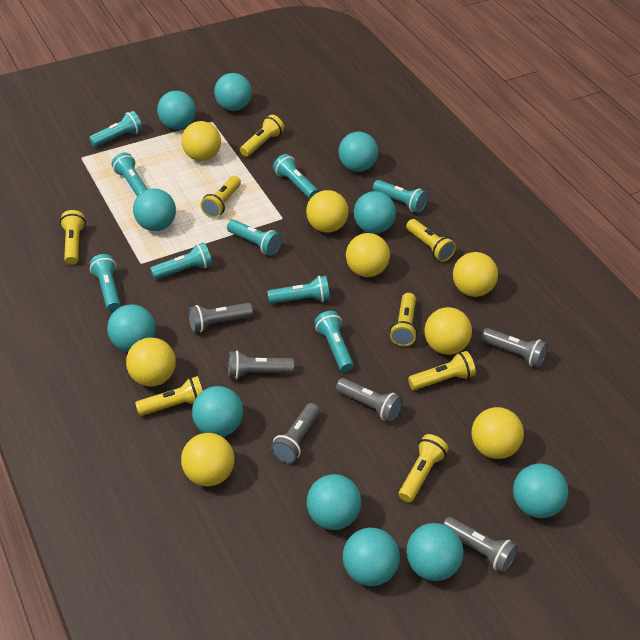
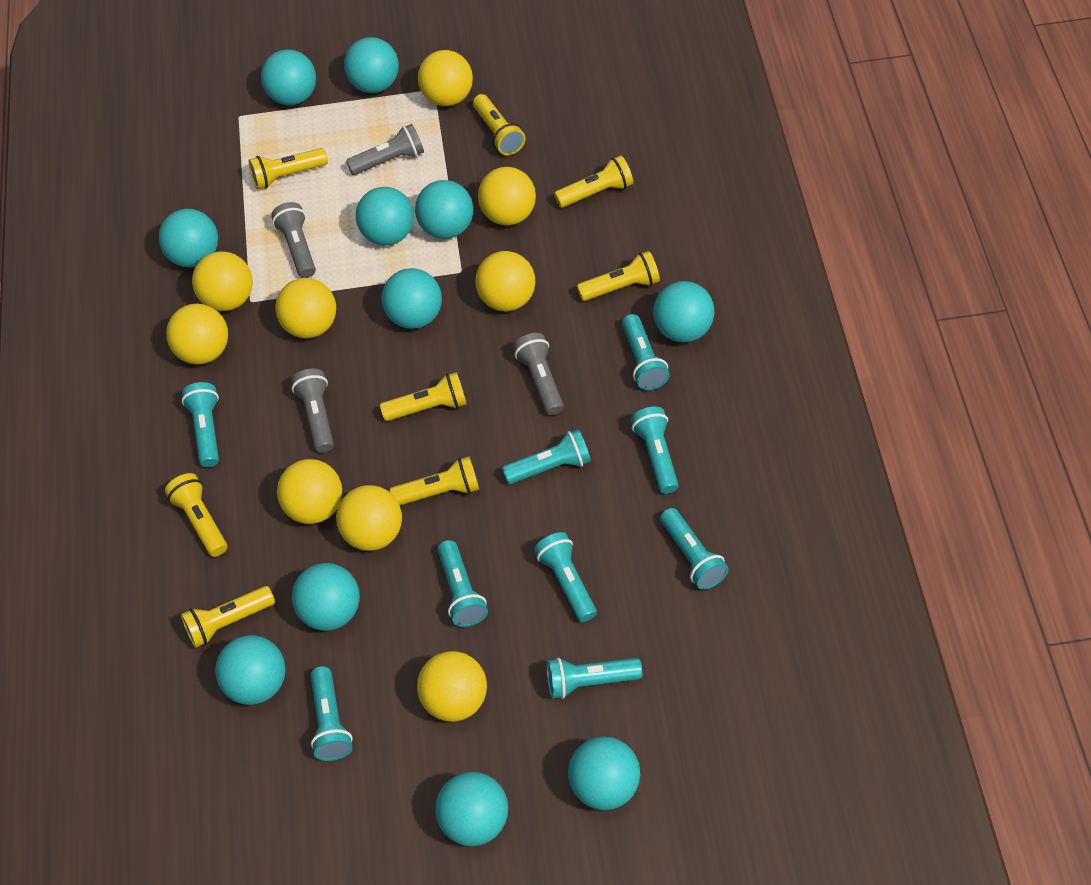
grey flashlight: [188,303,253,332] [228,351,294,379] [270,403,320,463] [336,378,402,422] [443,517,518,573] [481,328,548,367] = 6 -> [271,202,316,278] [291,369,334,453] [346,124,424,175] [513,333,564,415] = 4
yellow ball: [126,338,176,387] [181,121,221,161] [181,433,234,486] [306,190,349,233] [346,233,390,277] [424,307,472,355] [453,252,498,297] [471,407,524,459] = 8 -> [166,304,228,365] [192,252,253,311] [275,278,336,338] [277,459,342,524] [336,485,402,551] [417,651,487,722] [418,50,473,106] [475,251,535,311] [478,167,536,225] = 9

